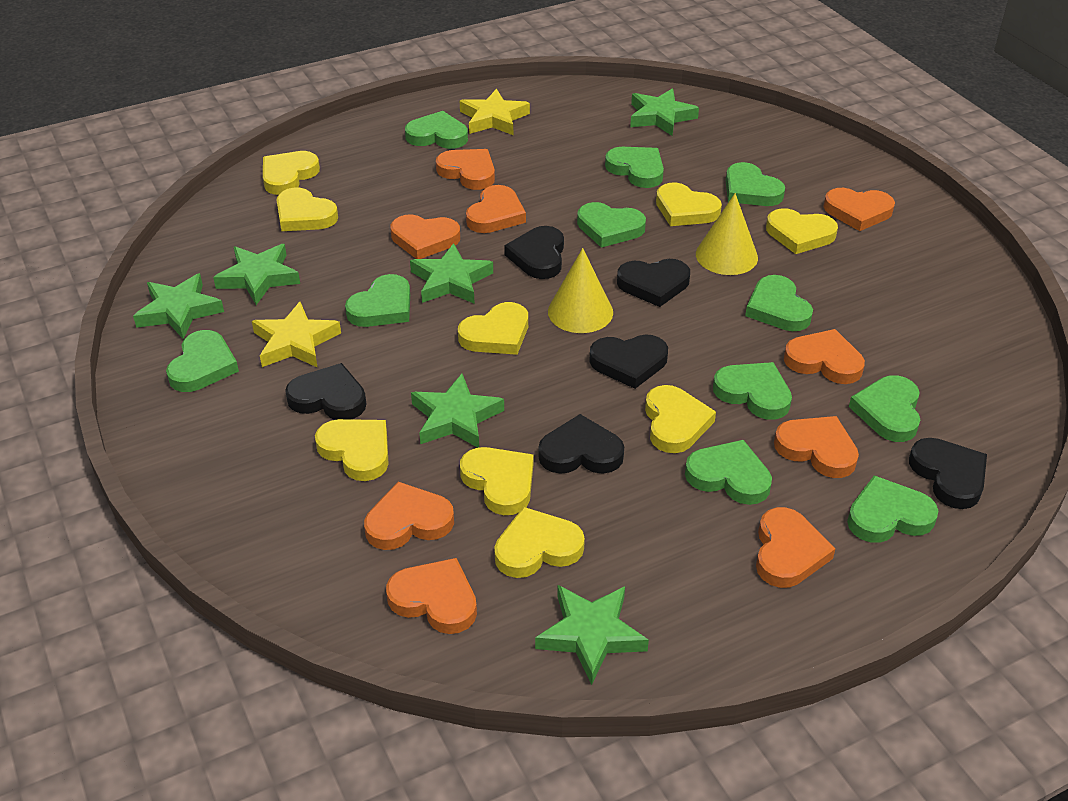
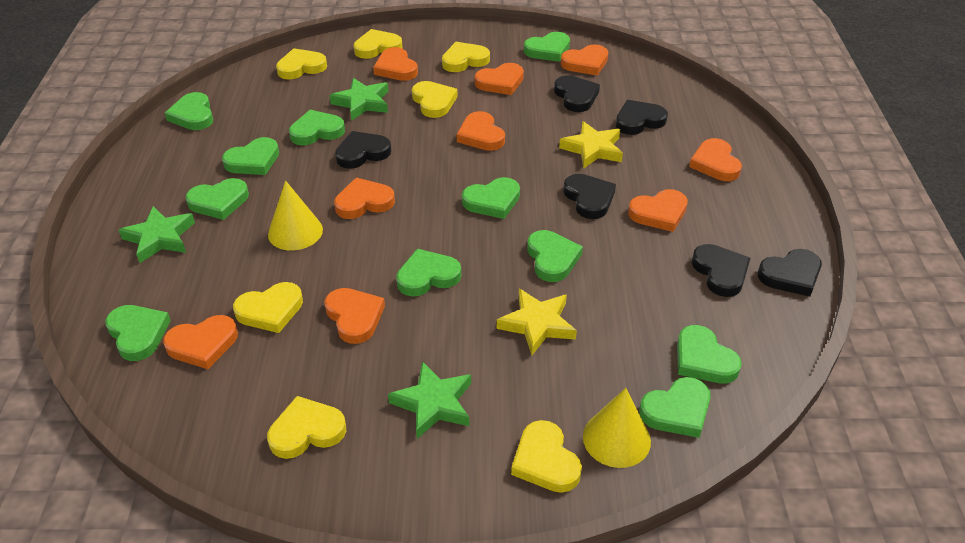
green star: [133,273,224,339] [213,244,300,305] [410,243,493,304] [411,374,504,448] [535,585,649,685] [630,88,699,136] = 6 -> [119,206,195,263] [329,78,388,121] [388,361,471,439] = 3
yellow heart: [263,151,320,195] [277,188,338,231] [315,419,389,481] [458,302,528,355] [460,447,533,515] [494,507,585,578] [645,385,716,453] [656,183,722,226] [766,208,838,254] = 9 -> [233,282,303,333] [267,396,346,459] [276,48,327,79] [354,29,403,59] [412,81,458,118] [442,42,490,72] [511,420,582,493] = 7

